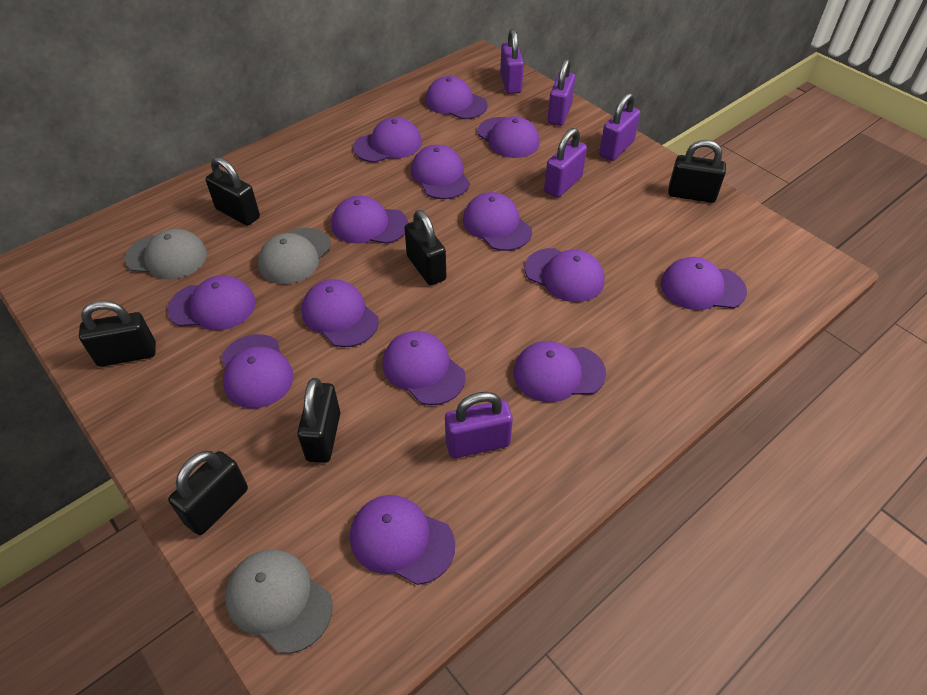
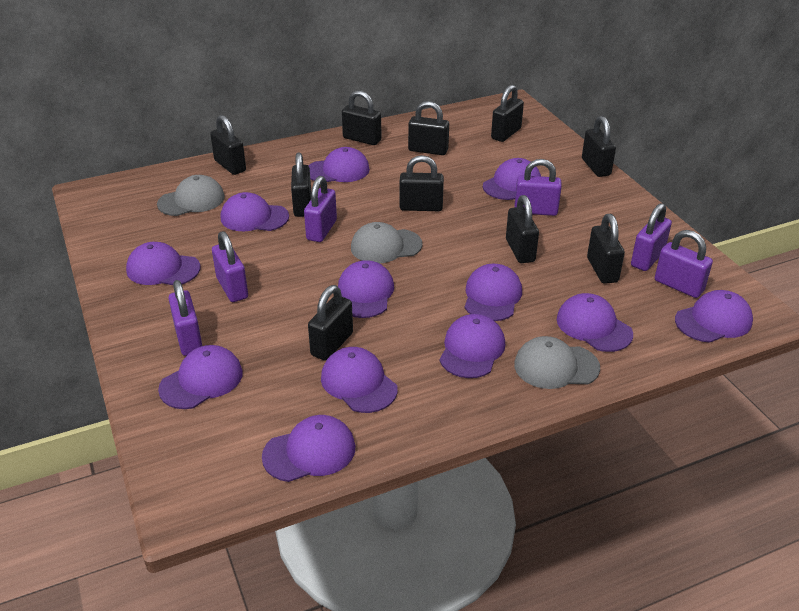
black padlock: [79,300,156,367] [168,451,248,535] [205,157,260,226] [297,378,340,463] [404,210,446,285] [668,140,726,203] = 6 -> [210,115,246,175] [291,153,311,217] [308,285,353,361] [342,91,382,145] [399,155,444,211] [408,101,449,155] [491,85,524,142] [506,195,539,263] [582,116,616,177] [587,214,625,284] = 10
purple cap: [167,275,255,330] [221,334,294,408] [302,279,379,347] [331,195,408,244] [350,495,455,585] [353,117,422,163] [383,331,466,405] [411,145,470,199] [425,76,488,119] [463,192,532,251] [477,116,540,158] [514,341,606,402] [524,248,604,302] [661,257,747,310] = 14 -> [126,242,201,285] [158,345,243,409] [221,192,289,231] [262,415,355,482] [309,147,370,182] [321,347,398,413] [338,260,394,318] [440,314,505,378] [465,264,522,321] [483,158,541,200] [557,293,633,352] [675,290,753,343] = 12
purple padlock: [445,392,513,458] [500,29,524,94] [544,128,587,198] [547,59,576,126] [599,93,640,161] = 5 -> [168,280,202,356] [212,231,248,302] [304,176,337,242] [514,159,562,216] [631,203,672,271] [655,230,713,298] = 6

